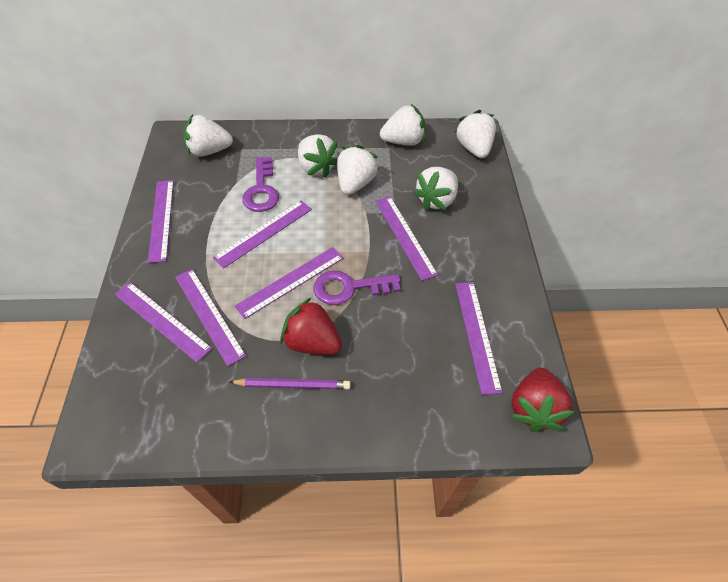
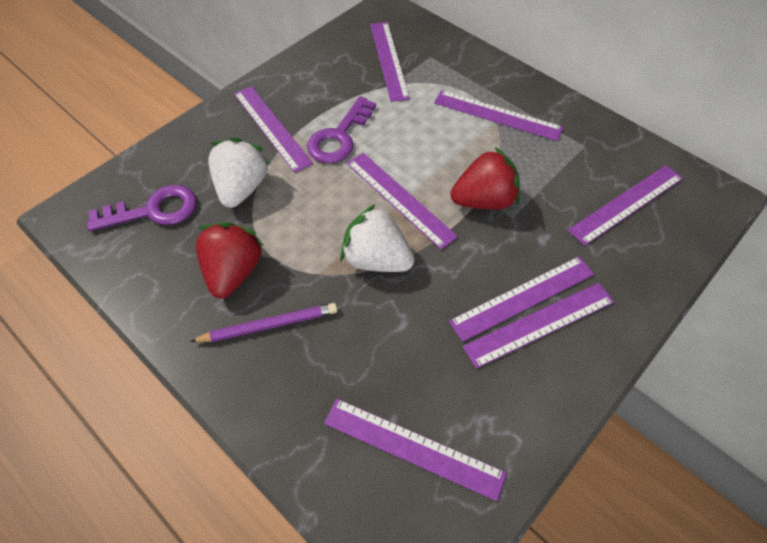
purple ruler: [115,282,212,363] [148,180,174,263] [175,269,246,366] [213,200,312,269] [235,247,344,319] [375,197,438,281] [455,282,503,395] = 7 -> [234,86,313,173] [324,399,506,501] [347,153,458,249] [370,22,410,102] [434,90,563,141] [449,256,594,342] [463,283,614,369] [568,165,683,246] = 8
white strawberry: [183,114,233,157] [298,134,338,178] [337,145,379,195] [380,104,425,146] [413,167,458,210] [455,110,496,158] = 6 -> [208,137,270,208] [340,204,415,272] = 2

